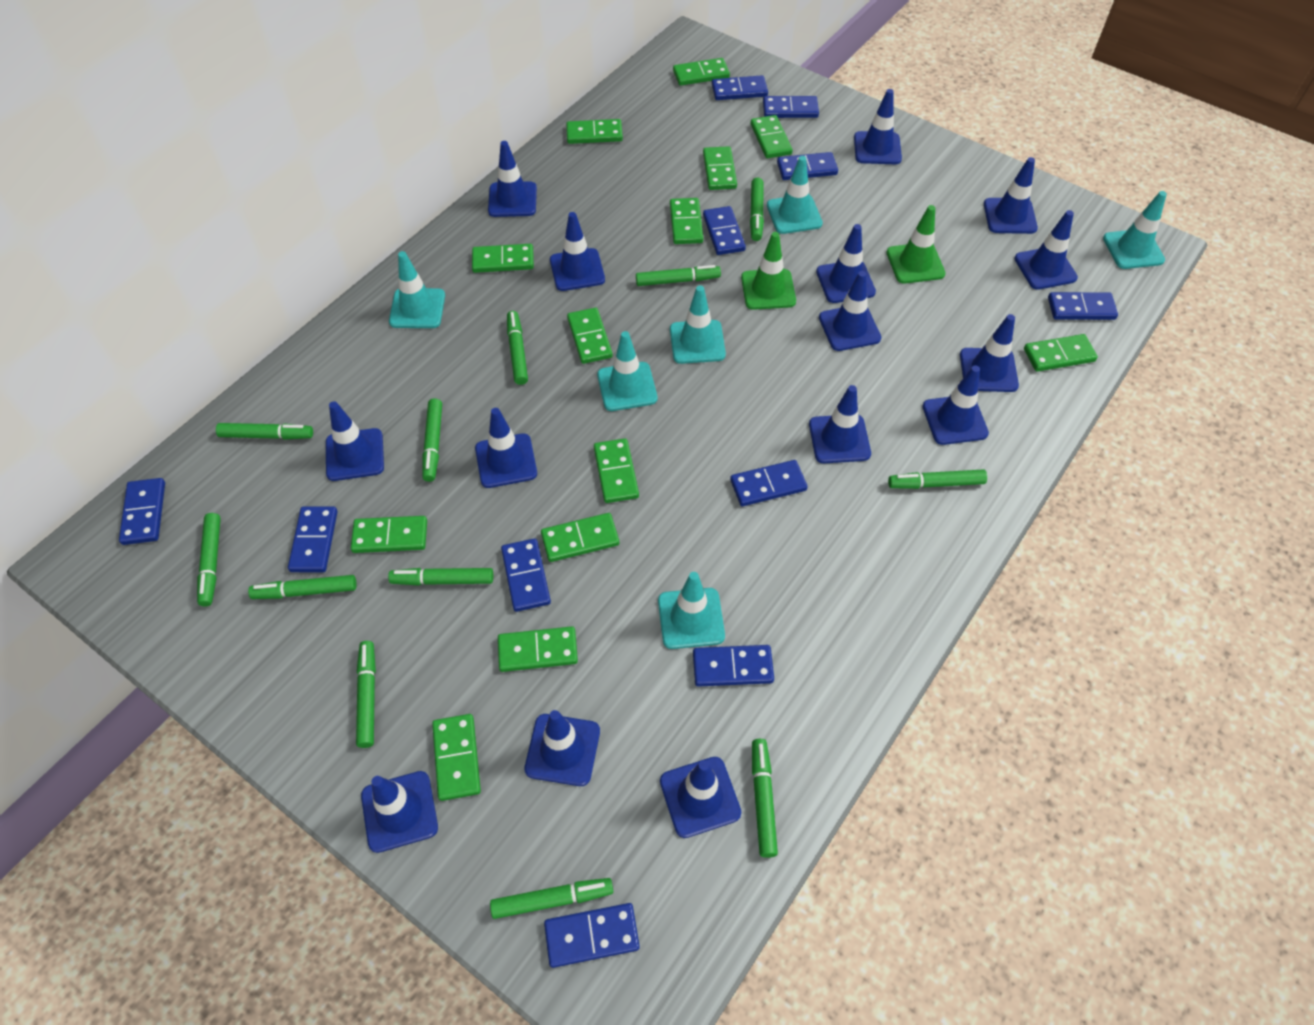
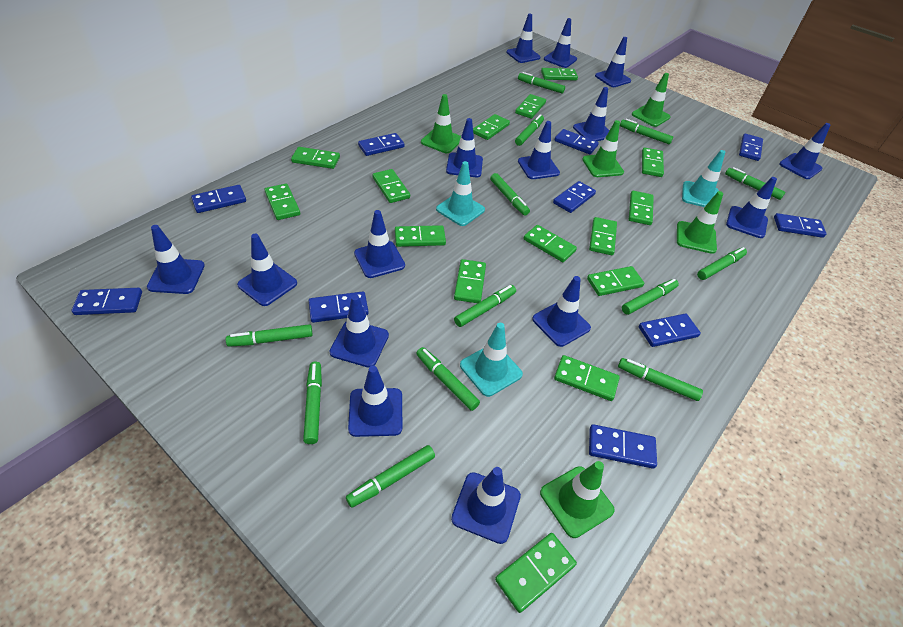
blue domino: [119,478,165,545] [288,506,338,572] [501,538,551,612] [544,903,640,968] [693,645,774,687] [703,206,746,255] [712,75,768,100] [730,460,808,506] [763,96,819,118] [777,152,838,180] [1048,292,1118,320] = 11 -> [72,288,142,315] [191,185,246,213] [309,291,369,323] [358,133,404,156] [553,181,596,213] [555,129,599,154] [589,424,657,469] [639,314,701,347] [739,133,763,161] [774,213,827,238] = 10
green domino: [351,516,427,553] [432,714,481,801] [472,244,534,273] [498,626,578,672] [541,513,619,562] [566,119,623,144] [567,308,613,364] [594,438,639,503] [670,198,703,244] [673,58,730,86] [703,146,737,190] [751,115,793,158] [1024,334,1098,372] = 13 -> [265,184,300,220] [291,147,340,169] [372,169,410,203] [395,225,446,247] [454,259,486,303] [473,114,510,140] [495,533,577,613] [515,94,546,119] [524,225,577,262] [541,68,578,81] [554,355,620,401] [587,266,644,296] [589,217,617,255] [629,191,654,225] [642,147,664,177] = 15
green marker: [197,513,221,607] [216,423,313,440] [248,575,357,599] [356,641,376,748] [388,568,493,586] [422,398,442,482] [490,878,613,919] [507,311,528,385] [636,265,721,286] [750,178,764,241] [752,739,778,858] [888,469,987,489] = 12 -> [226,324,313,347] [303,362,322,444] [346,445,435,508] [416,347,480,411] [454,285,516,327] [490,173,530,216] [515,114,544,146] [518,72,565,94] [618,358,703,401] [620,119,673,144] [622,279,679,315] [697,247,747,280] [725,167,785,200] = 13
green traffic cone: [741,232,796,310] [887,205,946,284] = 2 -> [421,94,461,153] [540,461,615,538] [582,120,624,177] [632,73,670,127] [677,191,723,254] = 5
turquoise traffic cone: [389,251,445,328] [597,331,657,411] [658,572,725,649] [670,285,726,364] [767,156,823,234] [1103,191,1167,269] = 6 -> [436,161,485,226] [460,323,523,397] [682,150,725,207] = 3

